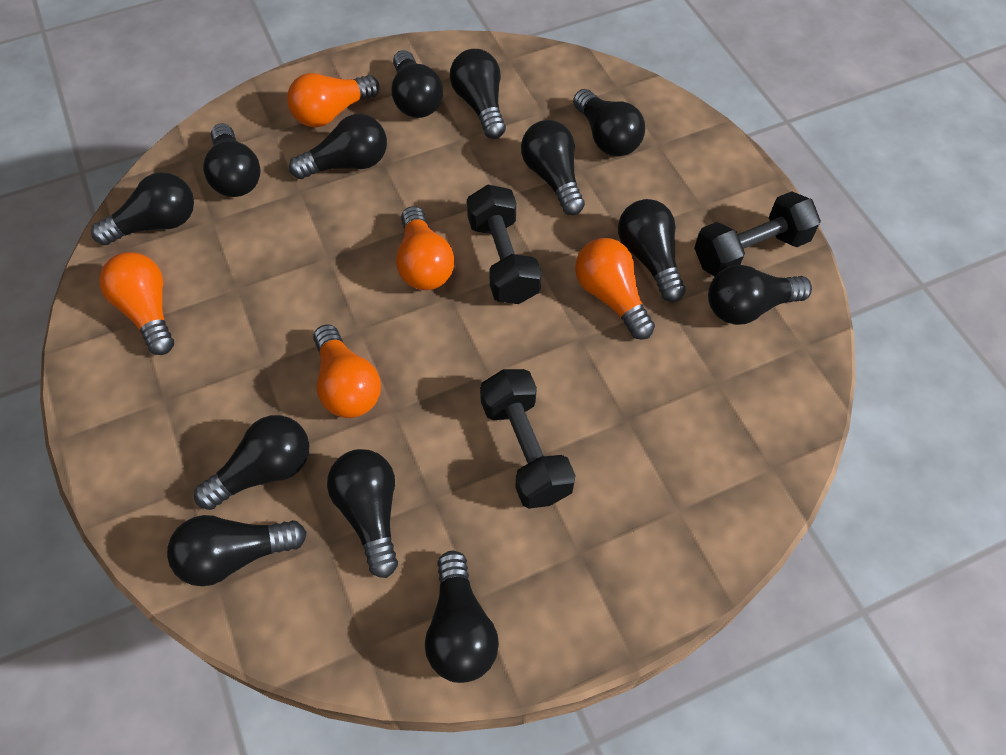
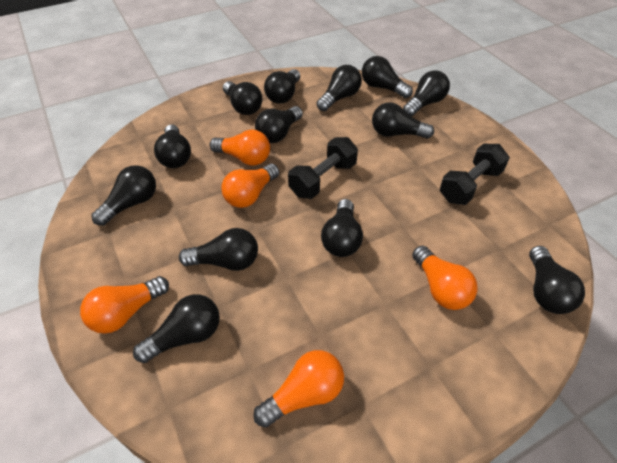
black dumbbell: [467,185,542,304] [480,369,576,509] [694,191,821,276] = 3 -> [288,137,358,199] [440,144,510,205] = 2

